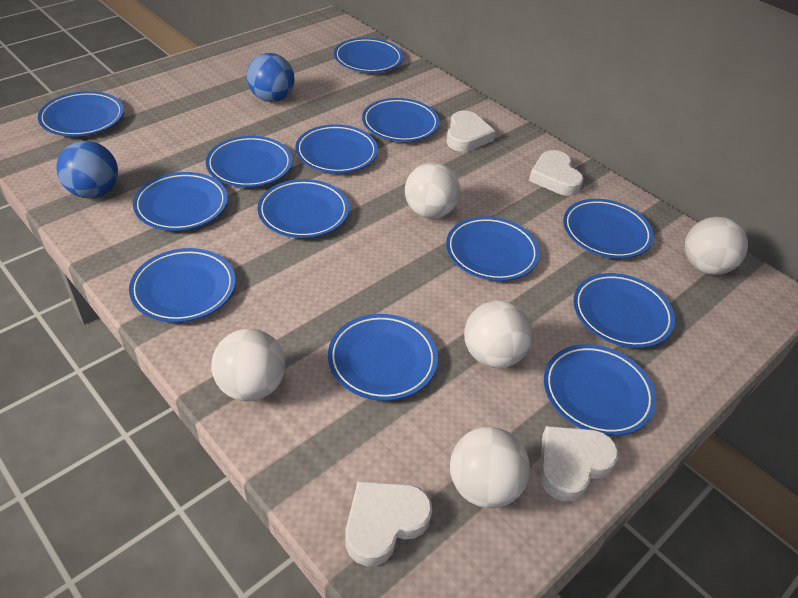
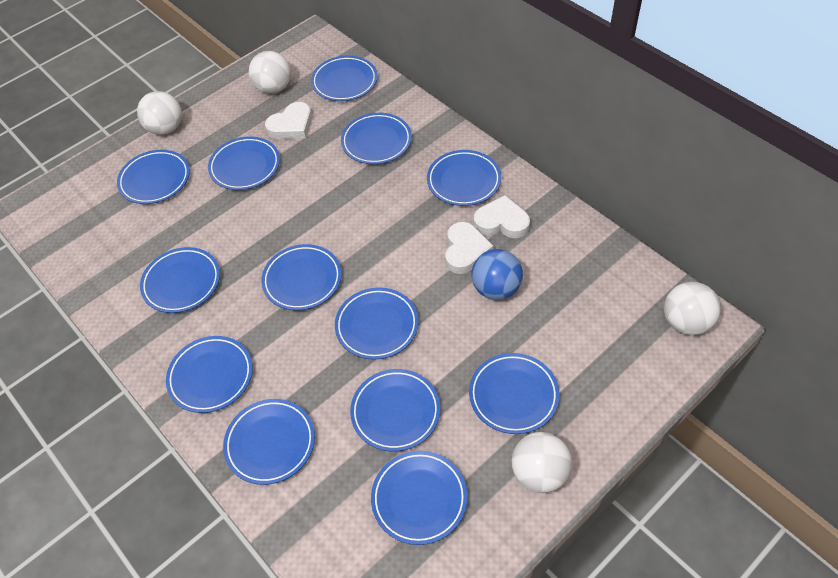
blue ball: [56,141,118,198] [247,53,295,102] = 2 -> [472,249,523,300] = 1
white ball: [211,329,286,401] [405,162,460,219] [450,427,530,508] [464,300,533,368] [685,217,748,275] = 5 -> [137,91,182,135] [249,51,291,94] [511,432,572,493] [664,282,720,335] = 4
white heart: [345,481,432,566] [446,111,495,152] [529,150,584,196] [540,426,619,501] = 4 -> [265,102,312,139] [445,222,493,274] [474,195,530,238] = 3

